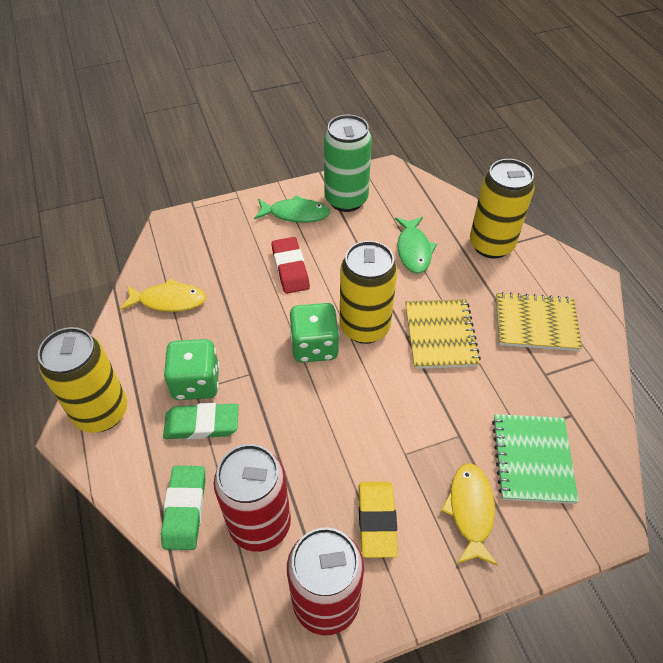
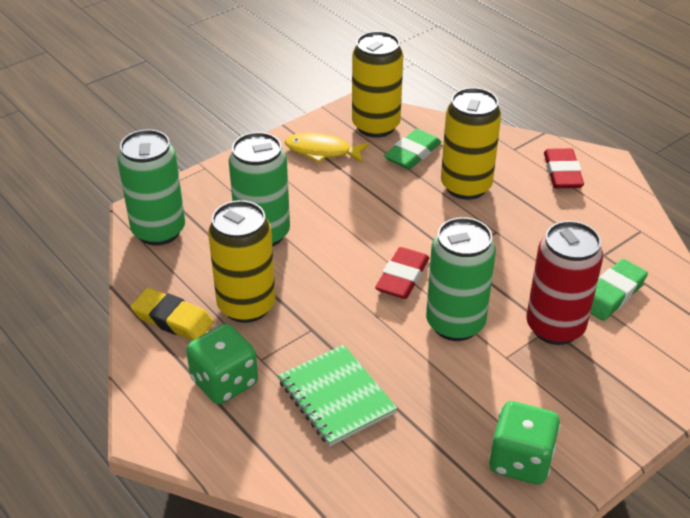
green can: [324,115,372,212] = 1 -> [118,129,185,245] [228,132,290,247] [426,217,496,341] = 3
green fish: [254,195,330,223] [395,217,437,274] = 2 -> none = 0
red can: [214,444,291,552] [287,528,364,635] = 2 -> [526,221,603,345] = 1
red eraser: [271,237,310,294] = 1 -> [375,247,430,299] [544,148,584,188] = 2
yellow fish: [120,278,206,312] [441,463,498,566] = 2 -> [285,133,369,163] = 1
yellow notebook: [405,299,481,369] [495,292,582,351] = 2 -> none = 0

